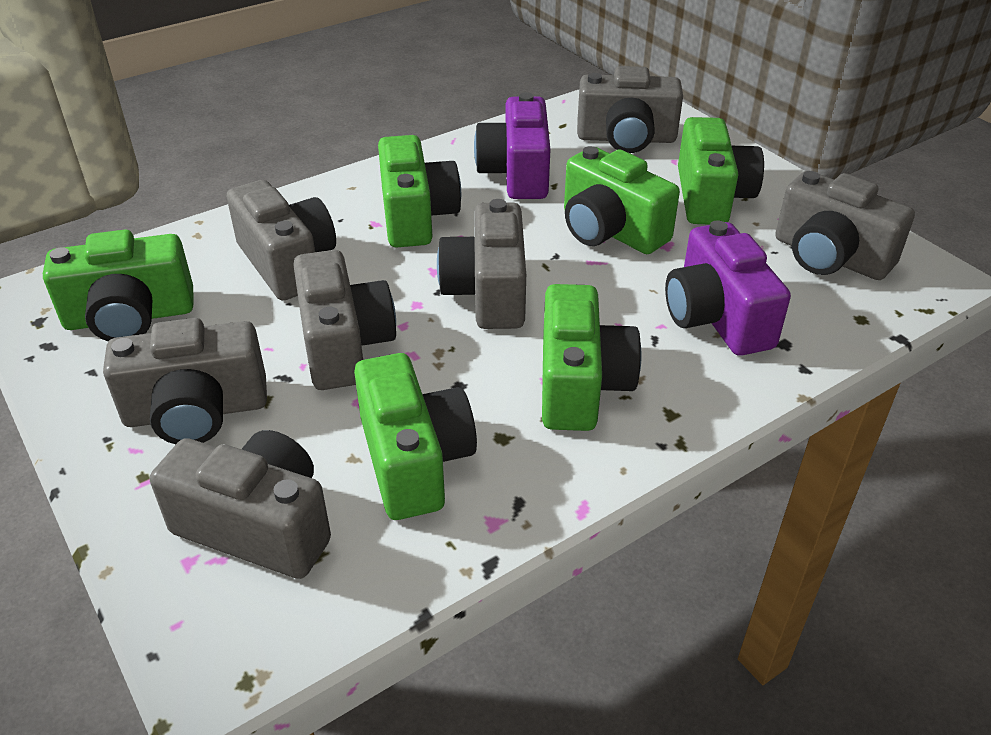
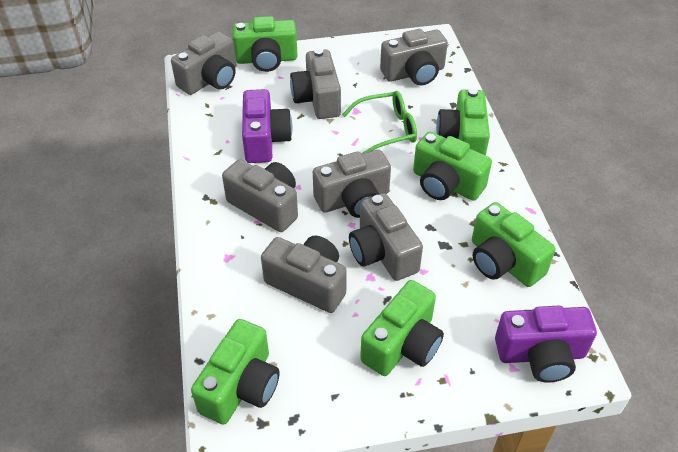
green glasses: none = 0 -> [342,91,417,154] = 1

